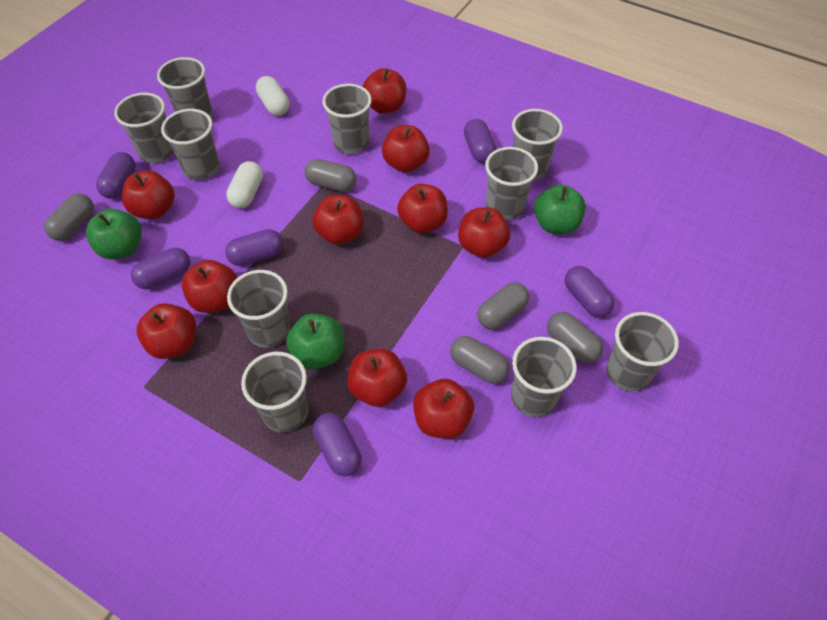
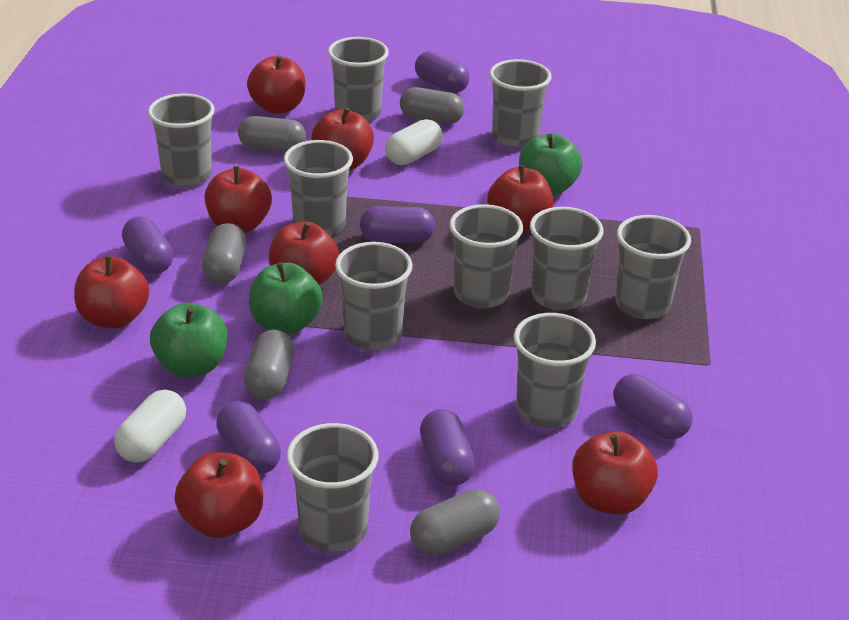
red apple: [122,170,175,219] [137,303,196,359] [182,260,237,313] [312,195,364,245] [347,349,407,407] [362,68,406,114] [382,125,430,172] [397,184,448,233] [413,379,474,439] [458,207,510,258] = 10 -> [74,256,149,329] [175,452,263,538] [204,166,272,233] [247,55,306,114] [269,222,339,285] [311,108,374,170] [487,165,553,231] [572,431,658,515] = 8

